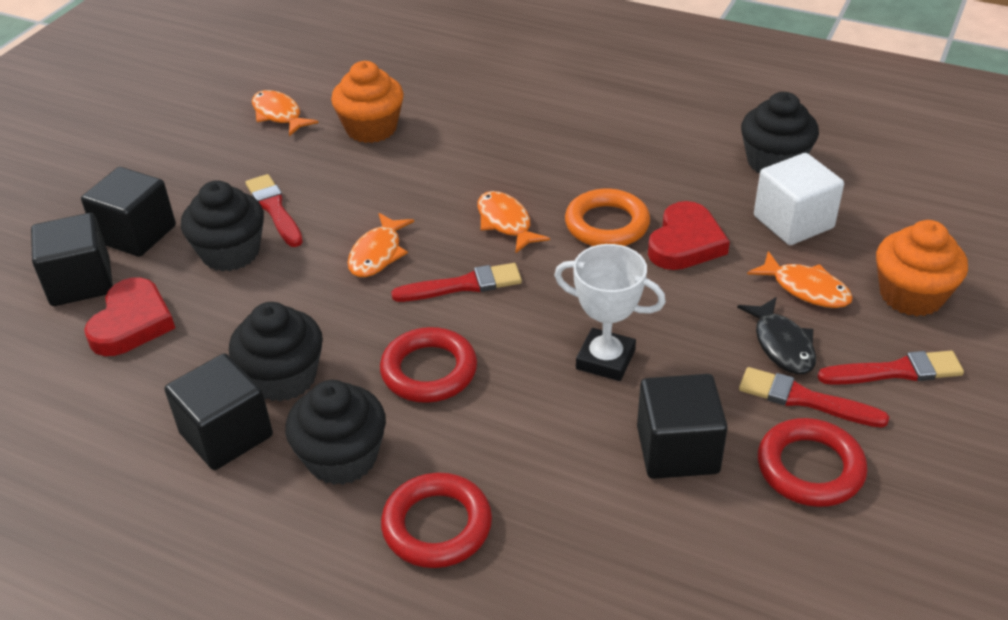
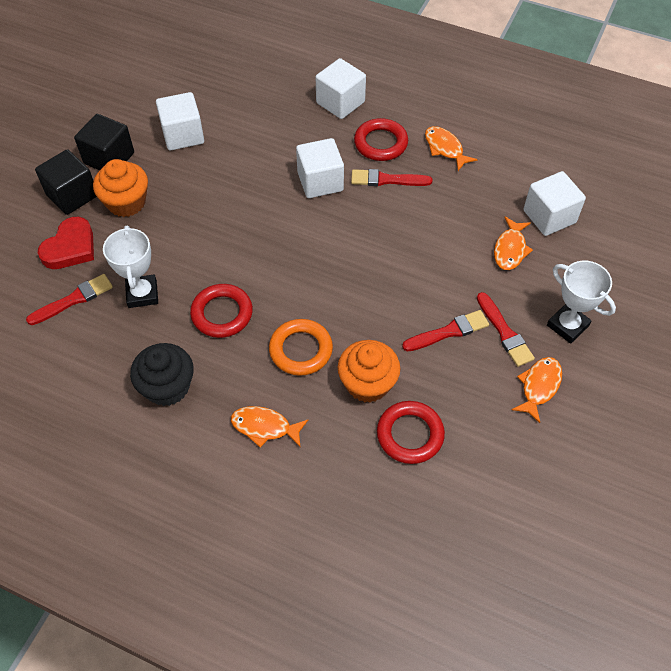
black cube: [31,213,113,306] [81,167,176,257] [165,353,273,470] [637,374,728,479] = 4 -> [35,149,97,215] [74,114,134,170] = 2
black cupcake: [181,180,264,271] [229,302,323,401] [285,380,386,485] [741,92,819,173] = 4 -> [130,343,194,406] = 1
black fish: [737,297,816,374] = 1 -> none = 0
red heart: [84,277,175,356] [648,201,730,270] = 2 -> [38,217,94,269] = 1
white cube: [754,153,844,245] = 1 -> [156,92,204,151] [296,138,344,198] [316,58,366,119] [523,171,586,236] = 4
white trophy: [554,244,666,381] = 1 -> [103,226,158,308] [547,260,616,344] = 2

